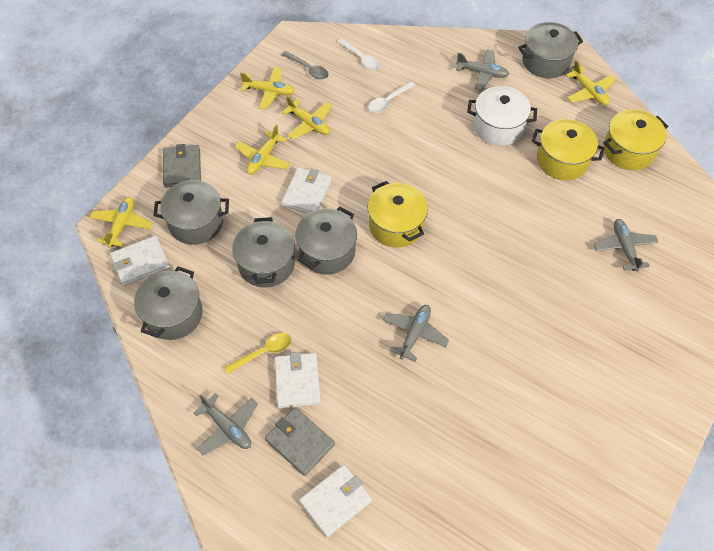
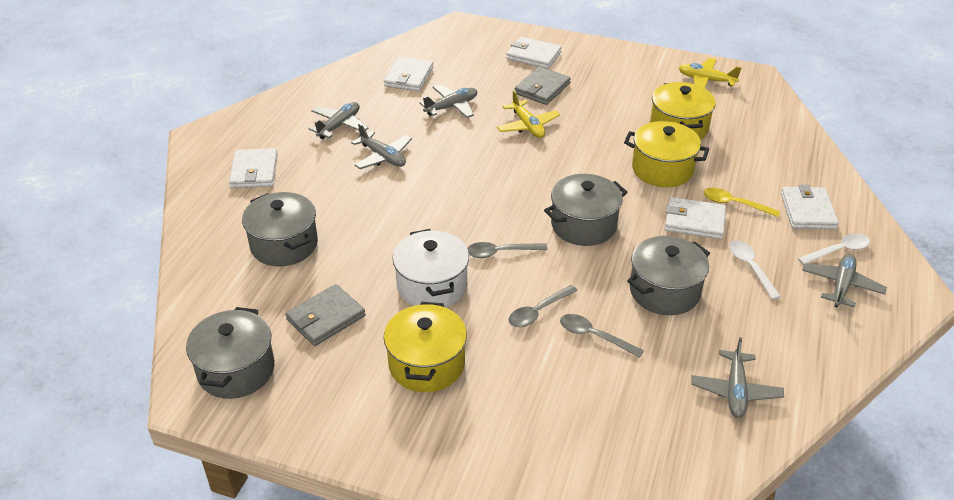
grey plane: [194,393,258,455] [383,305,449,362] [456,49,509,90] [594,219,658,272] = 4 -> [308,102,369,139] [351,123,412,169] [420,84,477,118] [691,337,784,418] [802,254,887,308] = 5
grey pot: [134,267,203,340] [153,180,229,245] [232,217,295,288] [295,207,357,275] [518,22,583,78] = 5 -> [186,307,275,399] [242,192,318,266] [544,174,628,246] [627,236,710,315] = 4
grey spoon: [281,51,329,80] = 1 -> [467,242,548,258] [509,285,578,328] [560,314,644,358] = 3
white wallet: [110,235,170,286] [274,352,321,409] [281,167,332,214] [299,465,372,537] = 4 -> [229,148,278,188] [384,56,433,92] [506,37,562,69] [665,197,726,239] [781,185,839,229] = 5
yellow plane: [90,197,152,247] [235,124,290,175] [240,67,295,110] [281,96,332,140] [566,60,616,105] = 5 -> [497,90,560,138] [679,58,742,88] = 2

